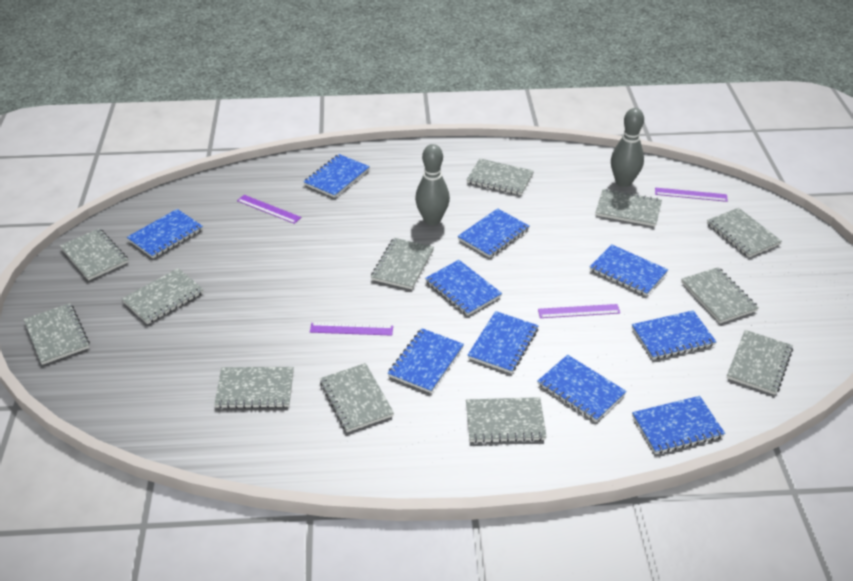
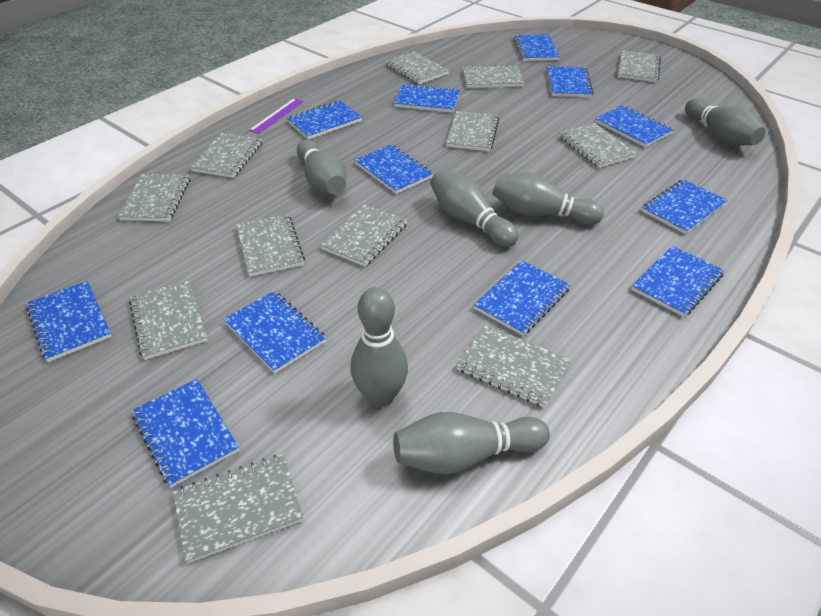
blue notebook: [127,209,203,258] [303,154,370,198] [388,328,464,393] [425,260,502,316] [457,208,529,258] [467,311,539,373] [537,355,627,422] [590,244,668,296] [632,310,717,359] [632,396,725,454] = 10 -> [26,281,112,362] [131,379,239,488] [223,291,326,374] [287,100,362,139] [354,144,434,194] [394,83,460,113] [474,260,570,336] [513,34,560,61] [548,66,594,97] [595,105,674,147] [631,246,724,317] [642,179,728,234] = 12
grey bowling pin: [415,144,450,225] [611,108,644,187] = 2 -> [297,139,346,195] [350,287,408,407] [393,412,550,475] [430,170,518,247] [492,173,604,225] [685,98,766,145] = 6
purple ruler: [237,195,301,224] [310,323,393,336] [538,304,620,318] [655,188,728,202] = 4 -> [249,98,303,134] = 1

